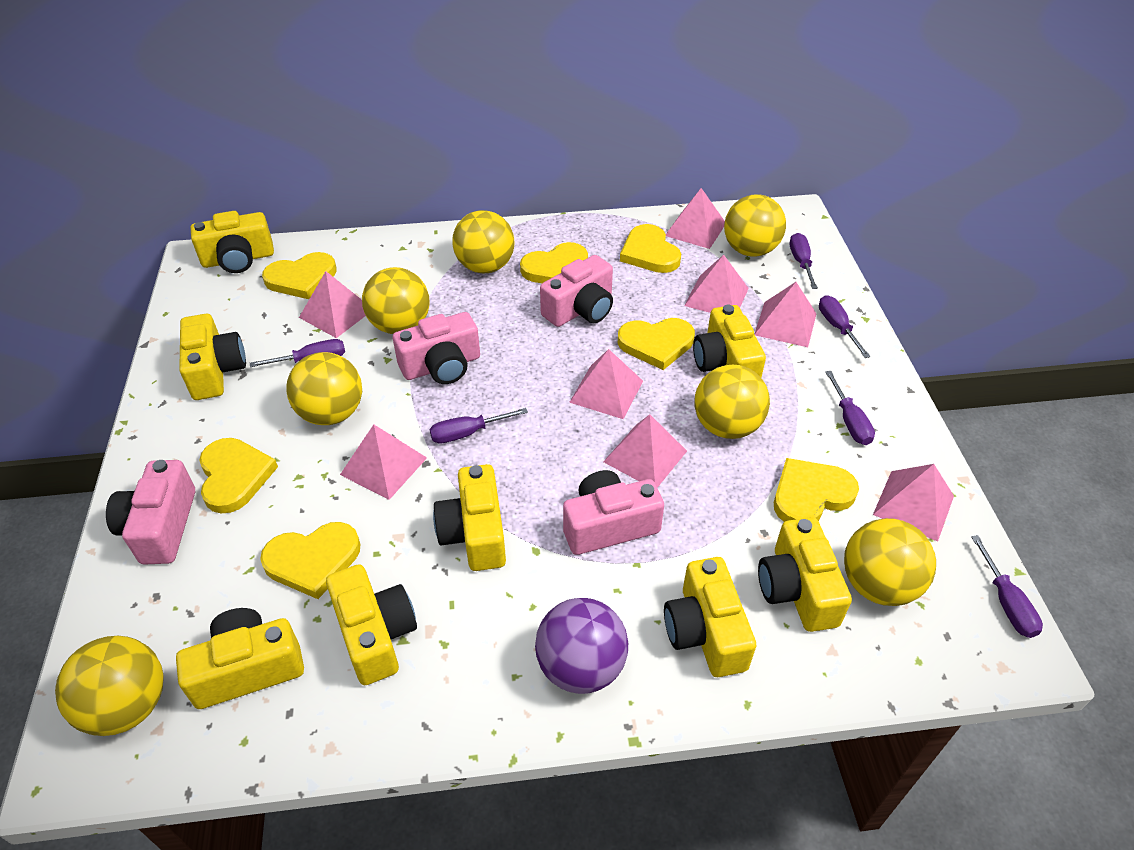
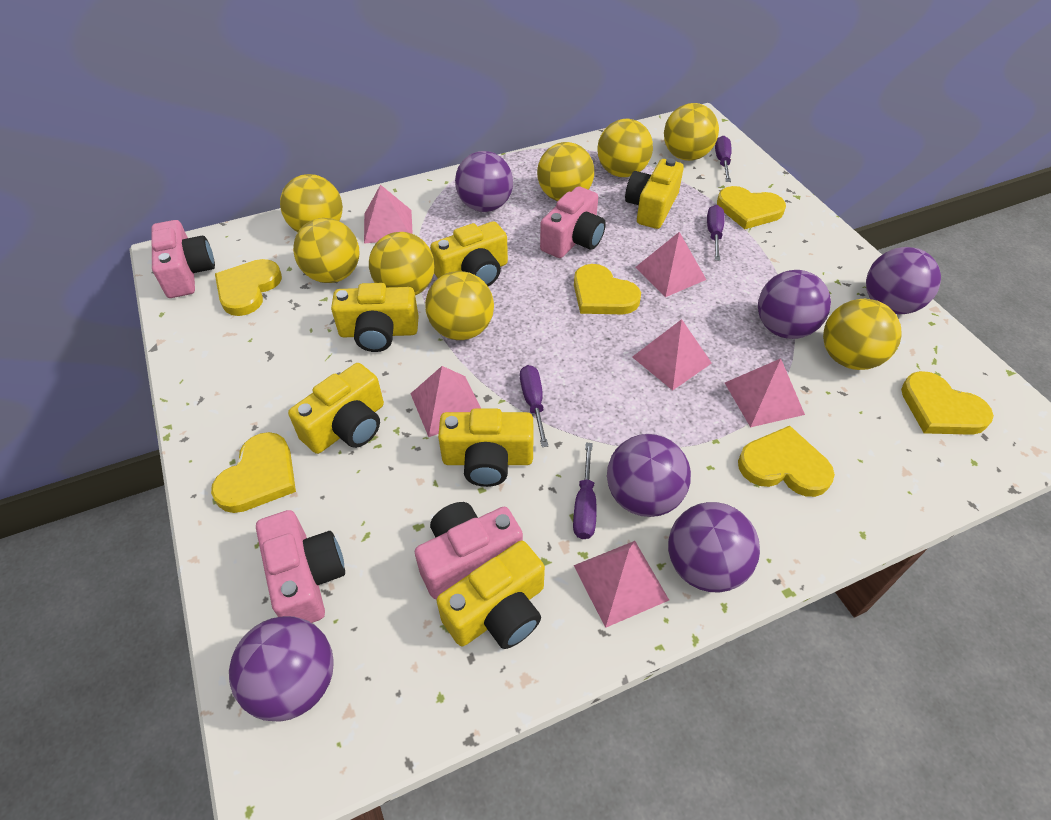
pink pyramid: [299,271,366,338] [340,424,427,500] [569,349,643,419] [603,414,687,488] [666,188,725,249] [684,255,749,313] [754,282,817,347] [873,464,954,542] = 8 -> [364,185,413,243] [410,366,481,437] [574,541,669,628] [632,319,712,390] [635,232,706,297] [725,358,805,427] = 6
purple ball: [535,598,628,694] = 1 -> [229,616,333,722] [455,151,513,212] [607,434,691,517] [668,502,760,592] [758,270,831,339] [866,247,941,314] = 6
purple screwdriver: [250,339,345,367] [430,408,528,444] [790,233,818,289] [819,295,871,358] [825,371,875,445] [971,535,1043,638] = 6 -> [520,365,548,447] [573,443,597,539] [707,205,724,261] [715,136,732,182] = 4
yellow ball: [55,636,163,736] [286,352,362,425] [362,267,429,334] [452,210,515,273] [694,365,770,439] [724,194,786,257] [844,518,936,606] = 7 -> [280,174,343,232] [293,218,359,283] [369,232,435,295] [425,271,494,340] [537,142,594,201] [597,119,653,177] [664,103,719,161] [823,299,902,370] = 8
yellow camera: [176,608,304,709] [179,314,246,400] [191,211,274,273] [326,564,417,685] [433,464,506,571] [664,557,756,677] [693,305,766,378] [758,517,852,632] = 8 -> [288,363,384,454] [331,283,419,352] [430,221,508,286] [436,541,545,649] [438,409,533,487] [625,158,684,229] = 6
yellow heart: [199,438,278,514] [260,522,360,599] [262,252,337,299] [520,242,588,283] [617,318,695,370] [620,224,681,273] [774,458,859,522] = 7 -> [211,432,296,513] [215,259,282,316] [574,264,641,314] [717,186,786,229] [738,426,835,497] [901,371,994,435] = 6

